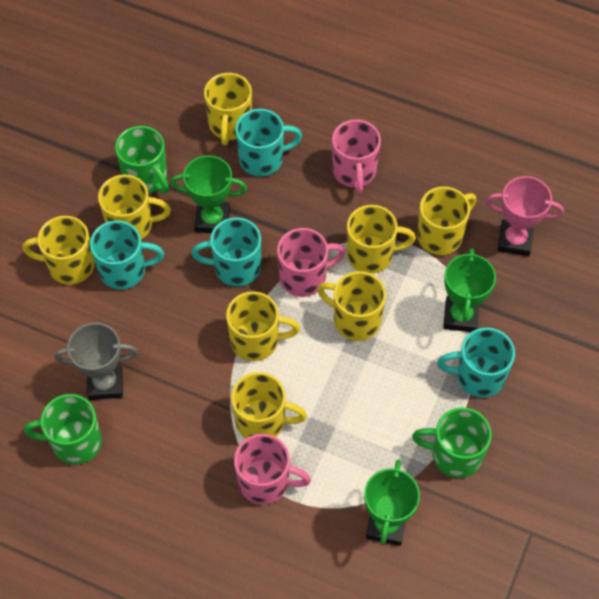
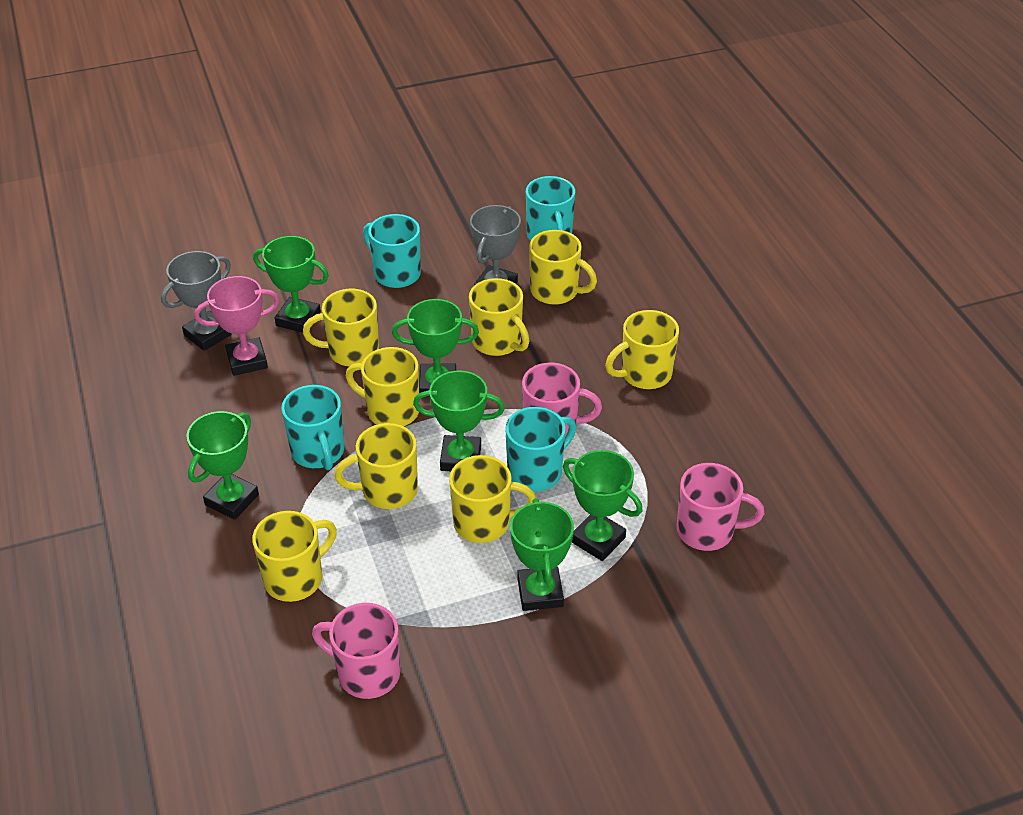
green mug: [24,394,102,465] [115,126,169,194] [412,407,492,478] = 3 -> none = 0
green trophy: [170,155,247,233] [364,460,420,546] [443,248,496,332] = 3 -> [186,411,259,520] [253,236,329,333] [392,299,479,397] [413,371,505,471] [510,498,574,611] [563,450,642,561] = 6
grey trophy: [55,323,138,400] = 1 -> [161,251,232,351] [470,205,521,285] = 2

